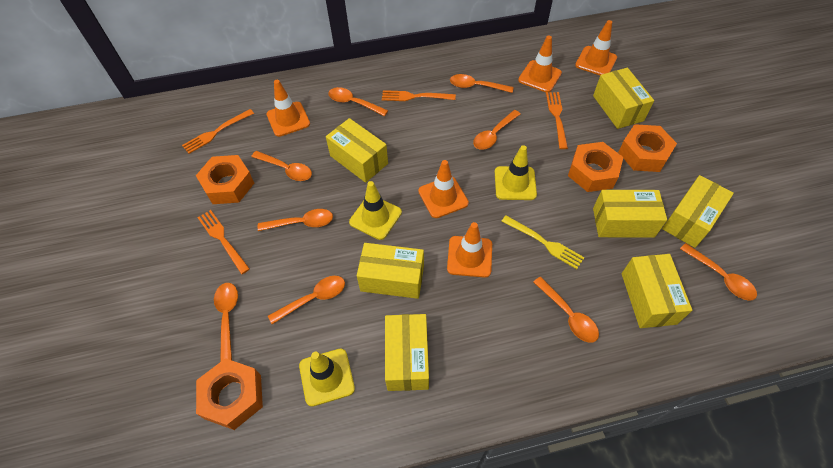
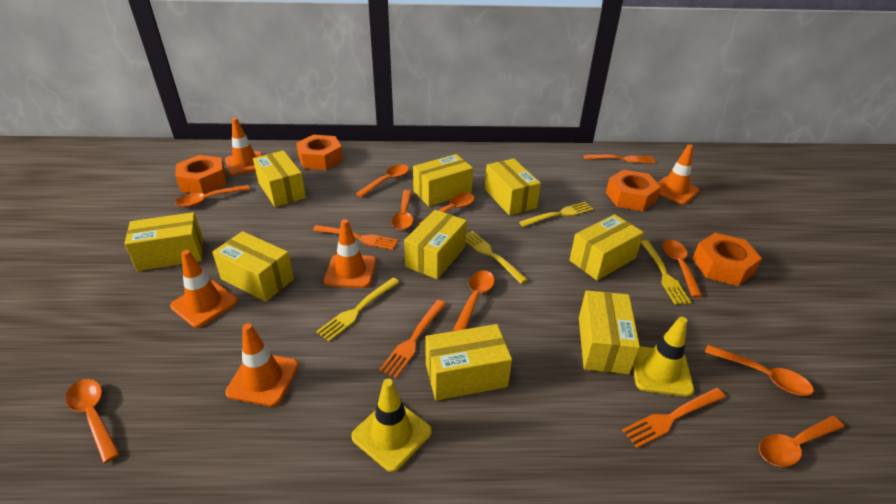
yellow box: [326,118,388,183] [357,243,424,299] [385,314,429,391] [593,68,654,129] [593,190,667,238] [621,254,692,328] [662,175,734,248] = 7 -> [124,212,203,271] [212,231,294,302] [253,150,306,207] [404,210,467,279] [413,154,473,206] [425,324,512,401] [485,158,541,215] [570,214,644,280] [579,290,640,374] = 9
yellow fork: [501,215,585,269] = 1 -> [316,278,400,341] [466,231,528,284] [519,202,593,227] [641,240,692,305] = 4
yellow traffic cone: [299,349,355,407] [349,181,402,240] [495,145,537,200] = 3 -> [351,379,432,472] [633,317,694,397] = 2

